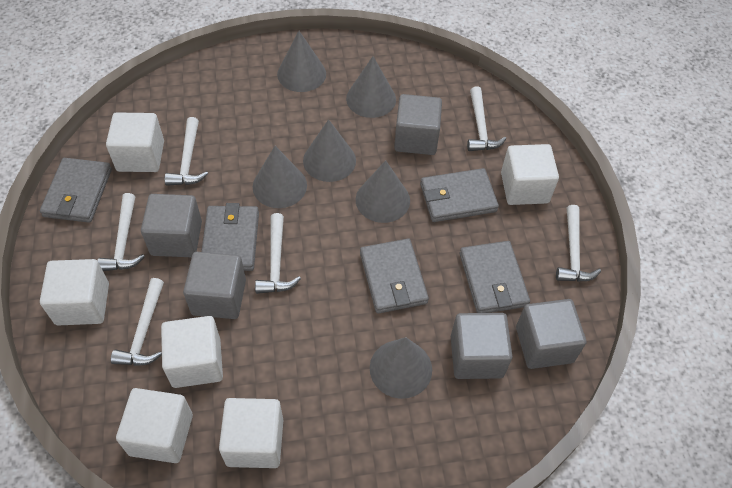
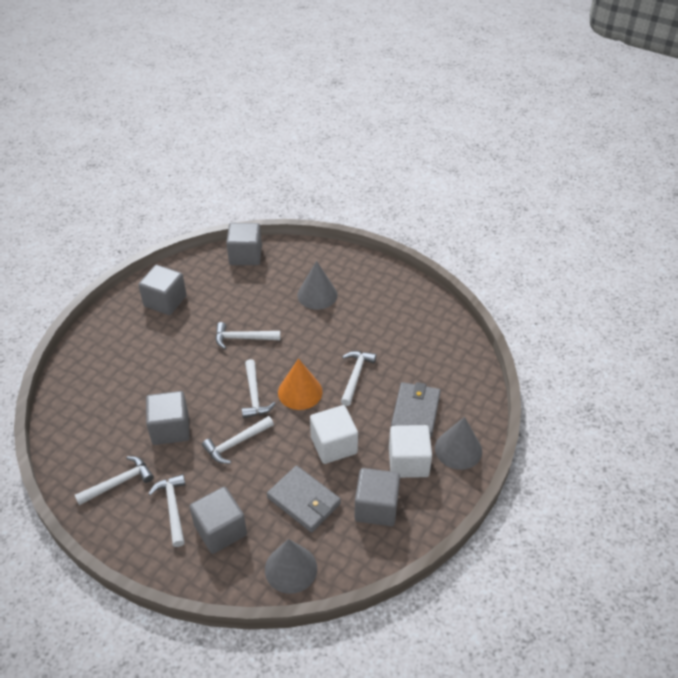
grey cone: [253,146,307,208] [277,31,326,92] [303,119,356,182] [346,56,396,118] [355,160,410,223] [370,337,432,399] = 6 -> [265,539,317,594] [297,261,338,310] [435,417,482,470] = 3
grey wallet: [40,158,112,223] [201,203,259,271] [360,239,429,314] [420,168,499,222] [460,241,530,313] = 5 -> [267,465,341,532] [391,382,441,437] = 2
orange cone: none = 0 -> [278,359,323,410] = 1
white cube: [40,259,109,326] [106,112,164,172] [116,388,193,463] [161,316,223,388] [219,398,283,468] [501,144,559,205] = 6 -> [310,405,358,464] [389,425,432,478] = 2

